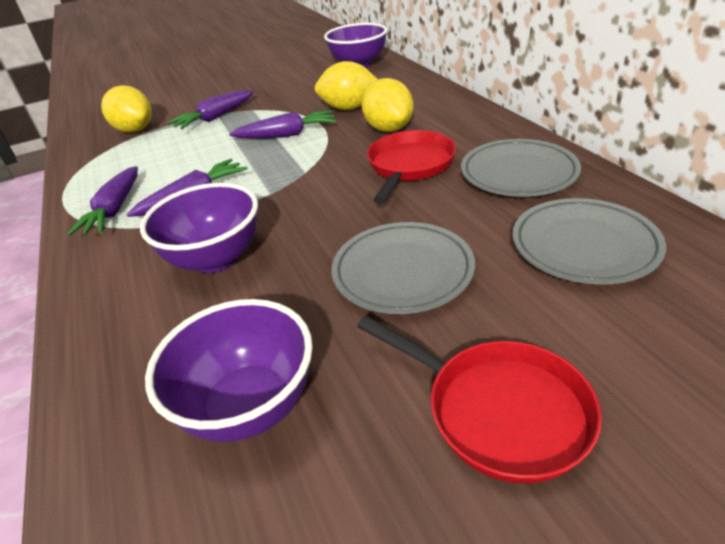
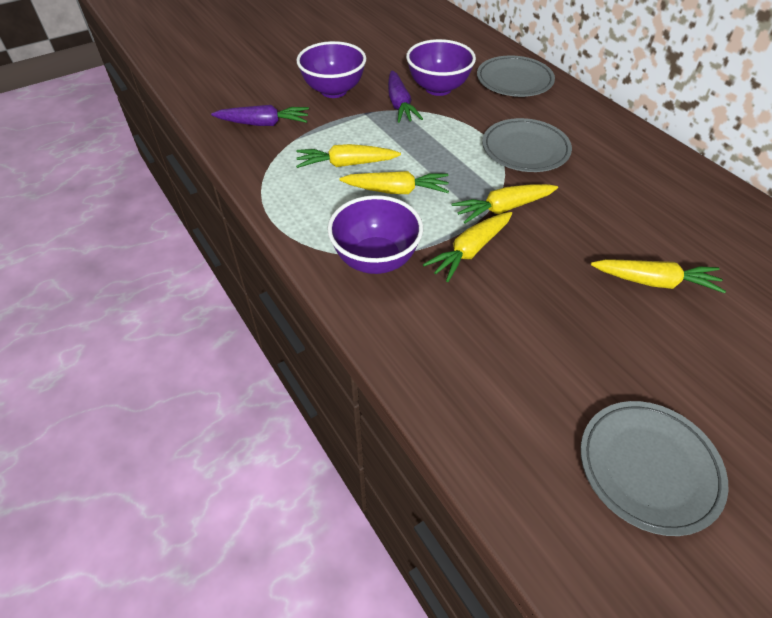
purple carrot: [67,166,138,236] [127,159,248,217] [167,90,254,129] [229,110,336,139] = 4 -> [211,105,309,126] [388,71,423,123] = 2
red pan: [357,316,602,483] [367,130,456,204] = 2 -> none = 0
yellow carrot: none = 0 -> [296,144,401,168] [339,171,449,194] [423,212,512,282] [452,184,558,223] [591,259,726,293] = 5
yellow lemon: [101,85,152,132] [315,61,378,110] [361,78,414,132] = 3 -> none = 0

